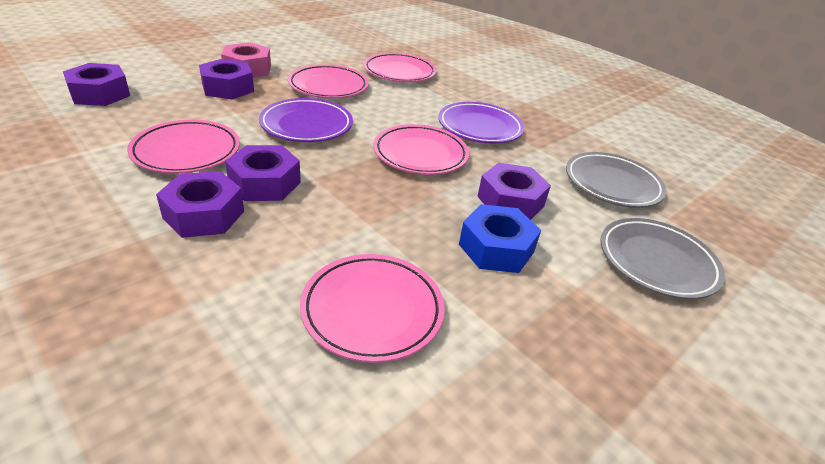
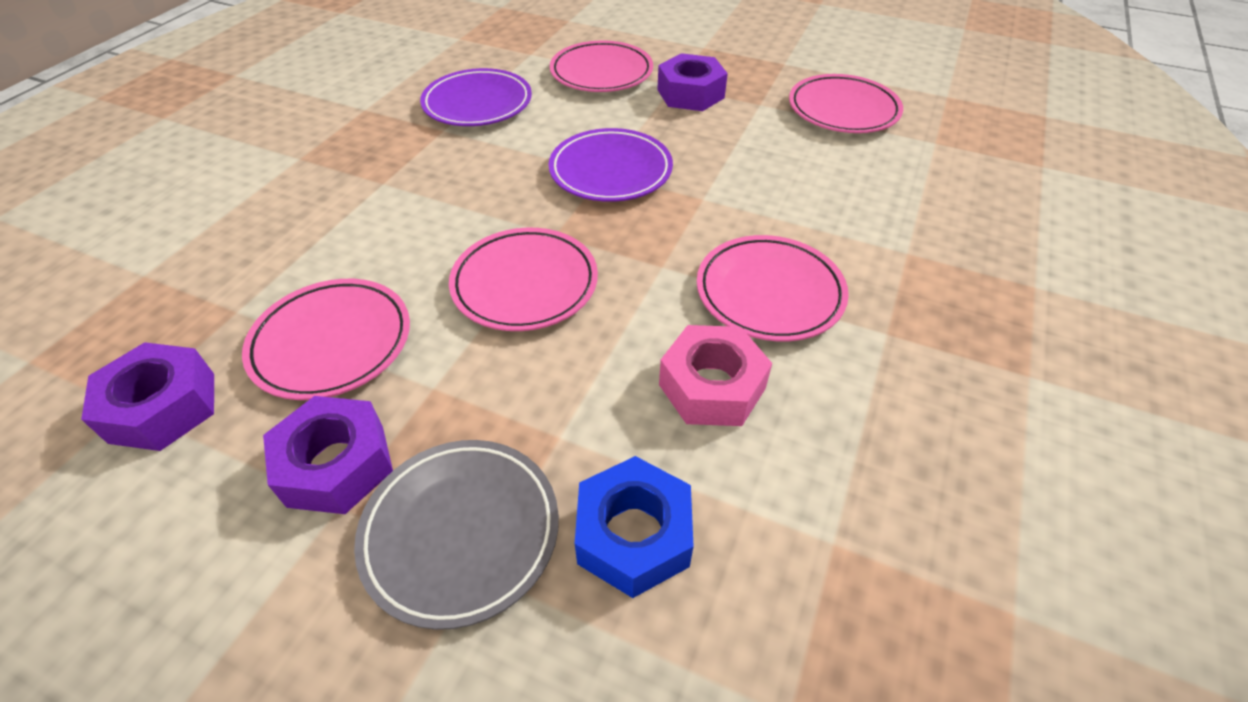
grey plate: [566,152,666,208] [600,218,725,299] = 2 -> [354,440,559,630] = 1
purple nut: [63,63,130,106] [156,171,244,238] [199,59,254,99] [225,145,301,201] [477,163,551,220] = 5 -> [81,342,214,451] [263,396,393,514] [657,53,728,111] = 3

